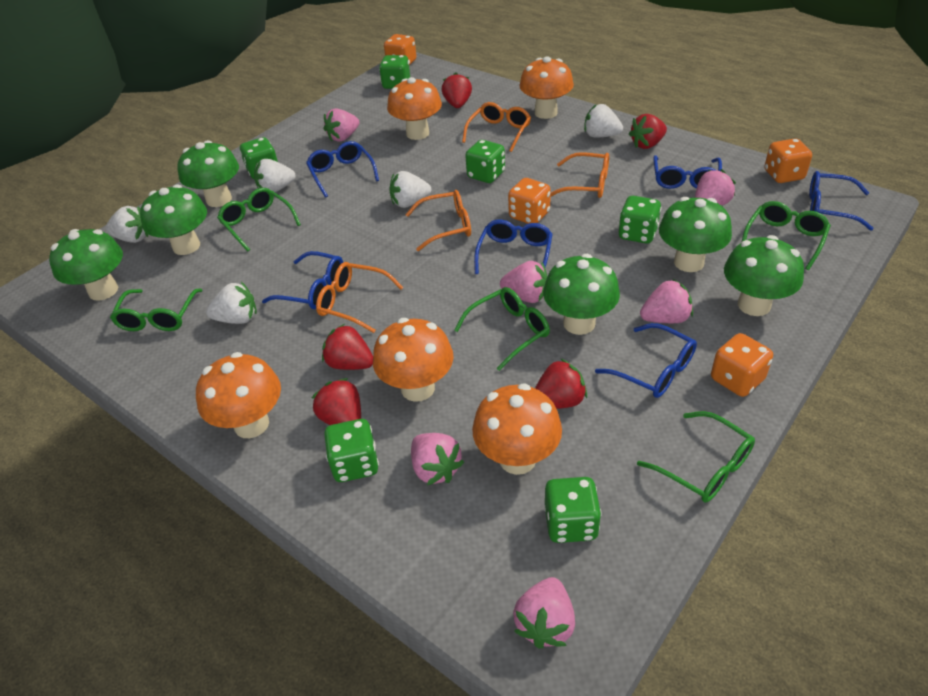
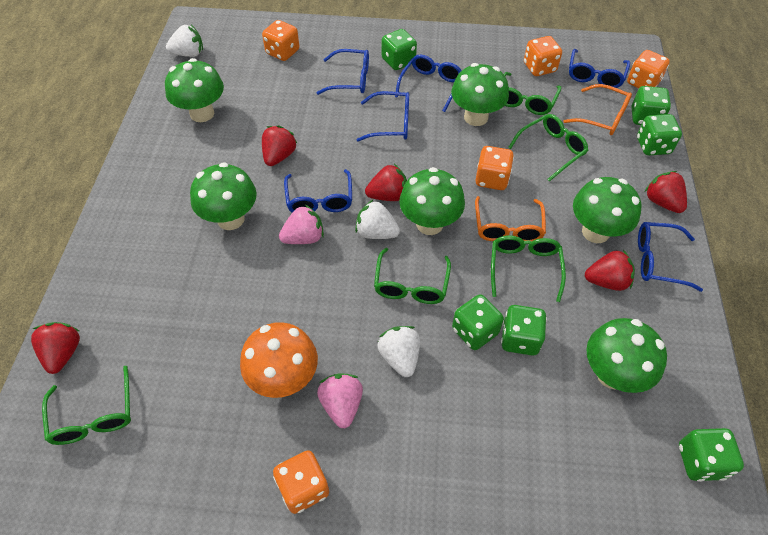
orange dice: [384,34,416,65] [508,178,551,224] [711,333,773,397] [765,138,812,183] = 4 -> [262,20,299,61] [273,450,329,514] [476,146,514,190] [524,36,562,76] [627,50,670,88] = 5
orange glasses: [316,262,403,333] [405,190,471,251] [462,102,531,152] [550,152,609,198] = 4 -> [475,196,546,241] [564,84,632,135] = 2
orange mushroom: [196,352,281,438] [373,318,454,402] [387,77,442,140] [472,384,562,475] [520,56,574,119] = 5 -> [240,322,318,398] = 1
pink strawberry: [324,108,359,142] [411,433,464,485] [500,261,548,303] [513,577,575,649] [640,279,693,323] [695,169,736,206] = 6 -> [279,205,324,244] [317,373,363,428] = 2
white strawberry: [106,206,148,243] [206,282,257,324] [254,159,295,192] [389,171,431,208] [584,104,623,137] = 5 -> [166,25,203,57] [355,200,400,239] [377,326,420,377] = 3

